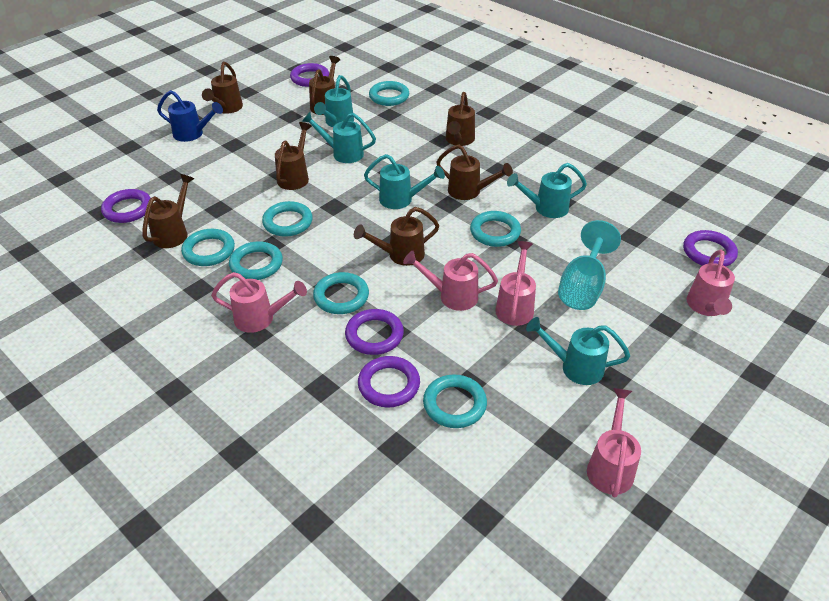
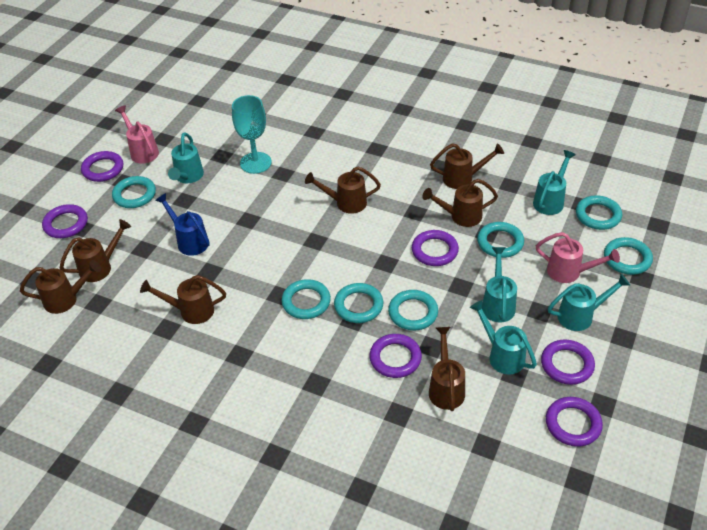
pink watering can: [211,272,307,333] [403,251,498,311] [495,241,536,326] [587,388,641,498] [686,250,735,316] = 5 -> [115,105,159,164] [536,232,620,283] = 2
purple ring: [101,189,151,223] [290,63,329,87] [345,309,404,355] [358,356,420,407] [683,230,738,267] = 5 -> [42,204,88,238] [81,151,123,182] [369,334,422,378] [412,230,459,266] [541,339,595,385] [546,397,603,447] = 6

